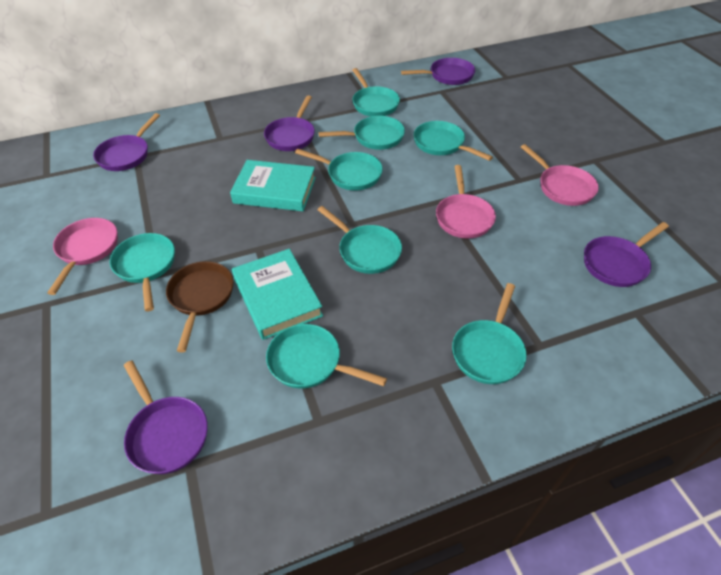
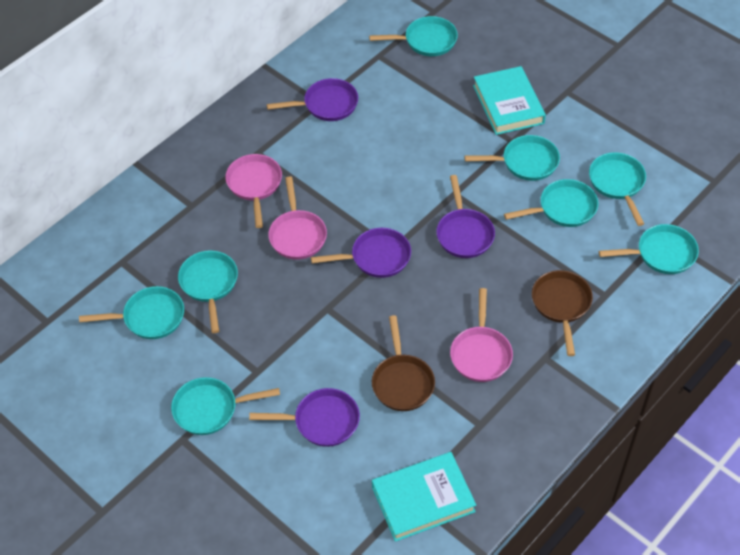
brown pan: [166,261,234,352] = 1 -> [372,315,435,411] [532,270,593,356] = 2
purple pan: [93,113,160,171] [124,360,208,474] [264,96,315,151] [401,58,475,85] [584,222,669,287] = 5 -> [249,388,360,447] [267,78,358,121] [311,228,411,278] [436,175,495,258] = 4

